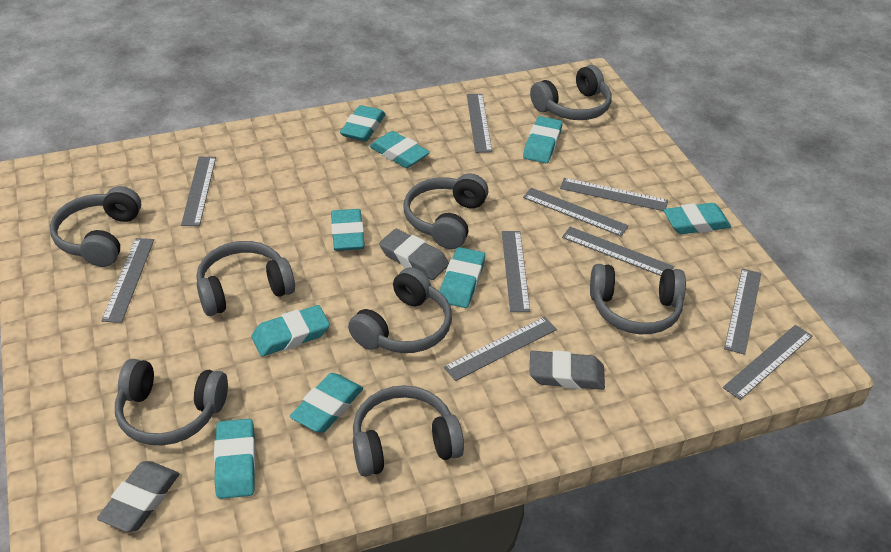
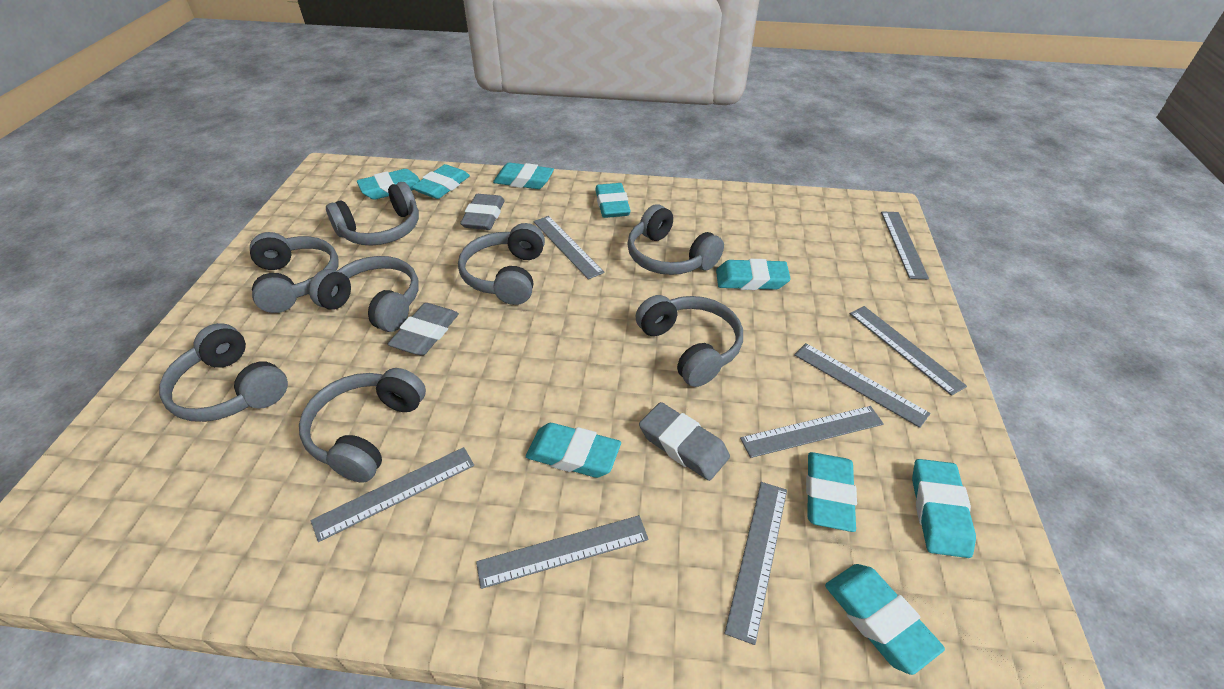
grey ruler: [102,238,154,323] [181,157,216,226] [444,317,557,381] [467,94,492,153] [502,231,530,312] [523,188,629,236] [560,178,668,211] [562,227,674,276] [723,325,812,400] [724,268,761,355] = 10 -> [311,447,474,542] [476,515,649,589] [533,216,604,279] [725,482,787,645] [740,406,884,458] [794,343,931,428] [850,306,967,396] [881,212,929,279] = 8

